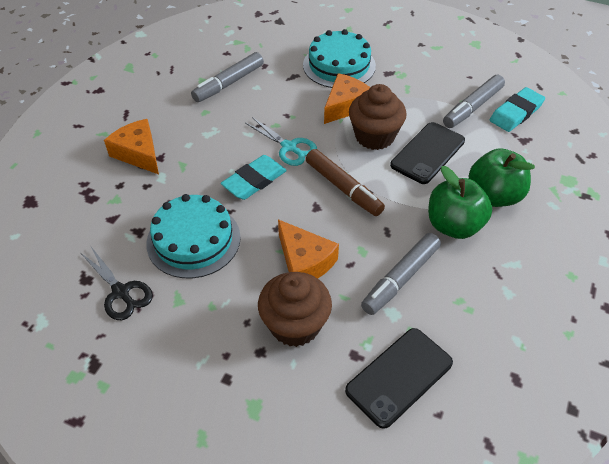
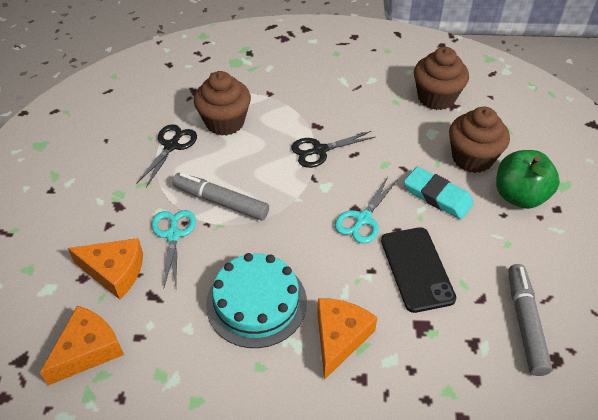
black phone: [345,328,453,429] [390,122,465,184] = 2 -> [381,227,456,313] = 1
black scissors: [81,247,153,320] = 1 -> [136,124,197,187] [291,131,375,168] = 2
brown cupcake: [258,272,332,347] [349,84,406,150] = 2 -> [194,71,251,136] [414,47,469,110] [449,107,510,173] = 3
brown marker: [306,149,385,216] = 1 -> none = 0
green apple: [428,166,492,239] [469,148,535,207] = 2 -> [496,150,560,209] = 1
grey marker: [191,52,264,102] [361,233,441,315] [443,75,505,128] = 3 -> [173,173,269,221] [508,264,552,376] = 2
turquoise cake: [146,194,241,278] [303,29,376,88] = 2 -> [206,253,307,348] = 1
turquoise eraser: [221,155,287,200] [490,87,545,132] = 2 -> [404,167,474,219] = 1
turquoise scissors: [245,117,317,166] = 1 -> [151,210,196,290] [335,177,398,244] = 2

